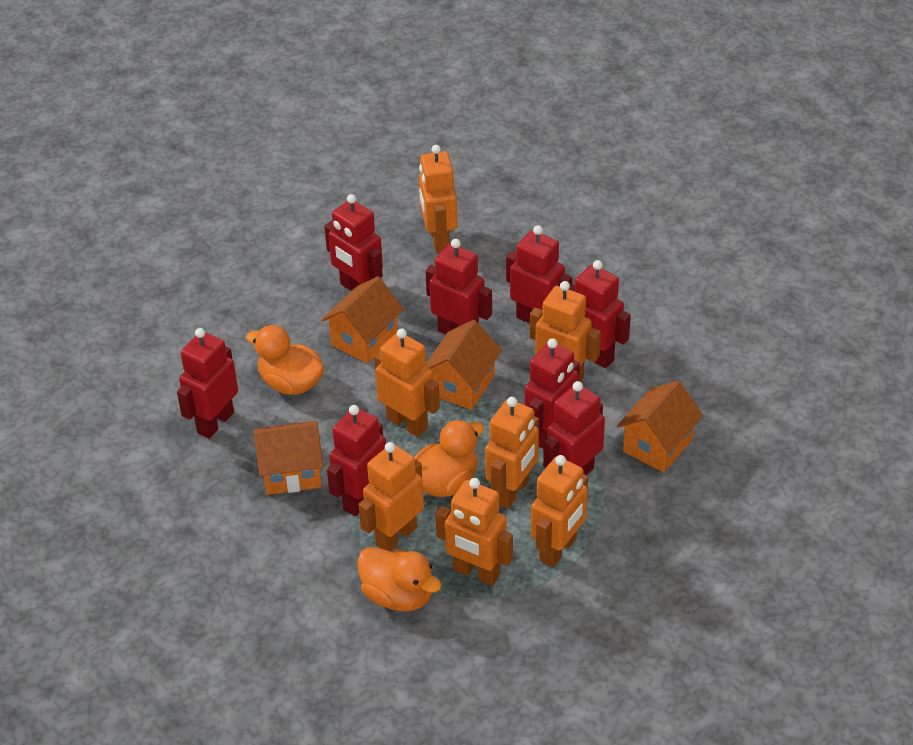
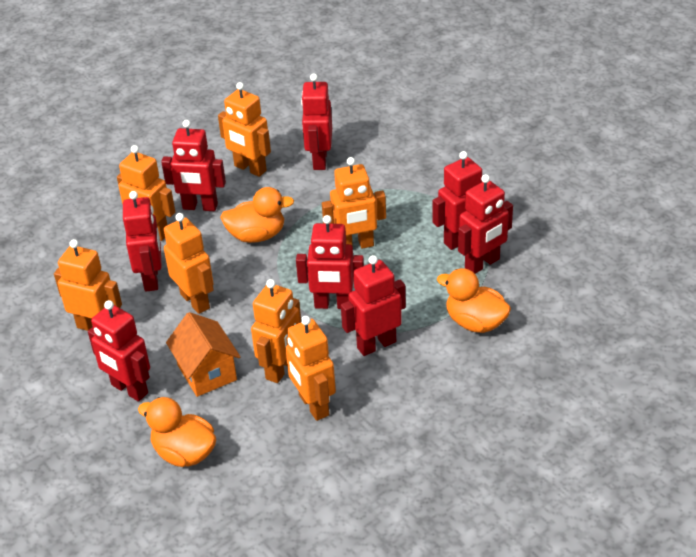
orange house: [254,421,323,495] [321,276,404,364] [425,320,502,410] [617,381,703,473] = 4 -> [166,312,240,397] = 1

